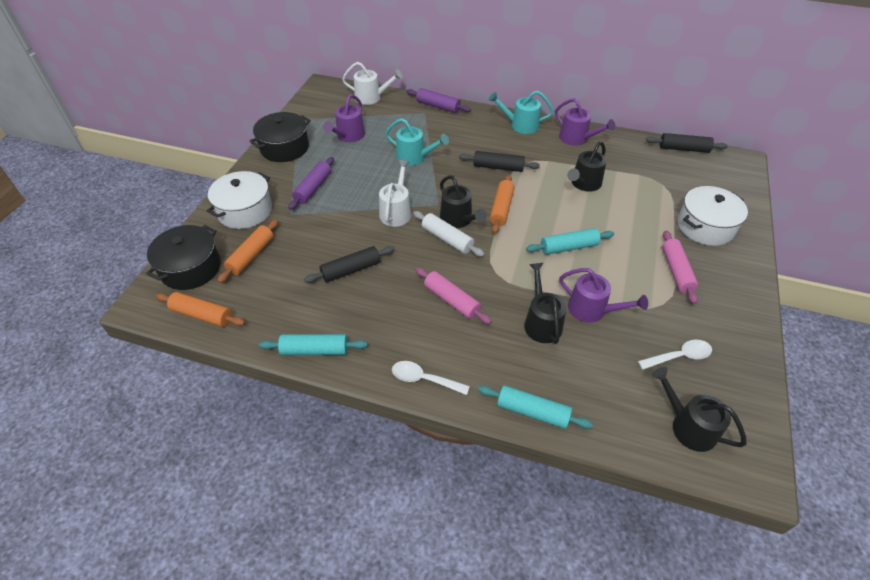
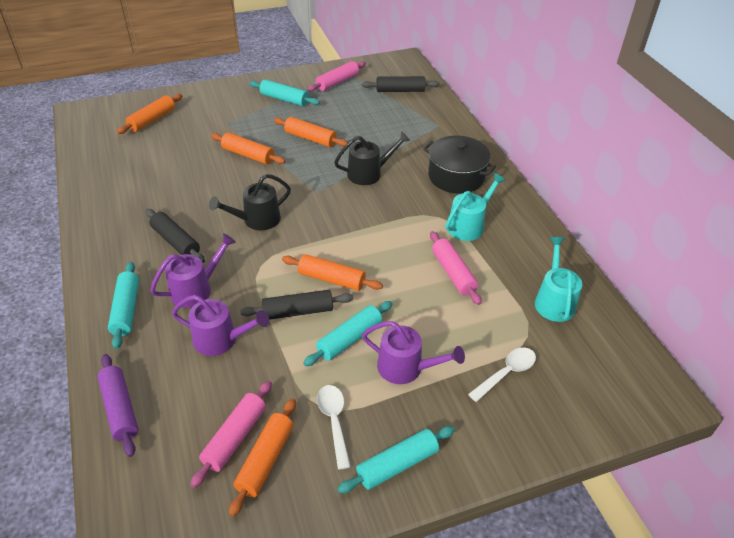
black pot: [146,225,221,290] [250,112,311,162] = 2 -> [423,136,496,194] = 1
black watering can: [440,175,487,228] [524,263,566,344] [567,141,607,192] [651,367,747,452] = 4 -> [209,174,291,230] [334,131,410,185] = 2
orange rolling pin: [156,292,245,327] [217,219,279,283] [489,175,514,234] = 3 -> [117,94,182,134] [211,133,285,164] [229,399,296,517] [274,117,348,147] [282,254,383,291] = 5
pink rolling pin: [415,267,492,324] [662,231,698,304] = 2 -> [190,381,272,488] [307,61,366,92] [430,231,482,305] = 3
purple rolling pin: [289,157,334,210] [406,88,471,113] = 2 -> [97,354,138,457] = 1
turquoise rolling pin: [259,334,368,355] [478,385,593,429] [526,228,614,255] = 3 -> [108,262,139,349] [249,79,320,106] [303,301,393,366] [337,426,455,493] = 4
white pot: [207,171,272,229] [677,186,748,246] = 2 -> none = 0
white rolling pin: [413,211,484,257] = 1 -> none = 0
white watering can: [342,62,403,105] [379,160,411,227] = 2 -> none = 0

